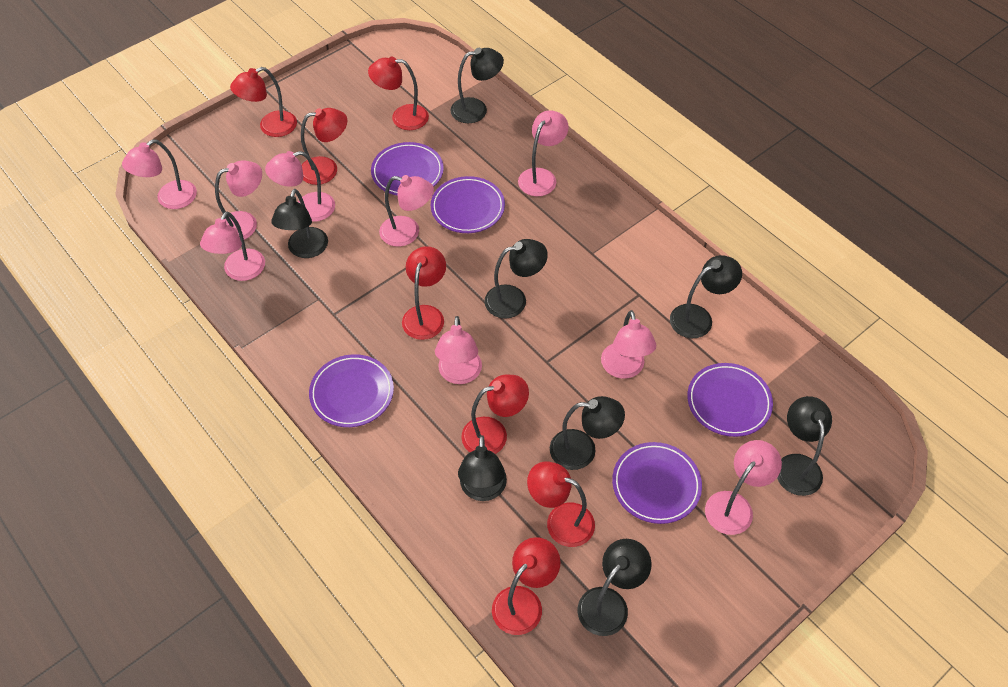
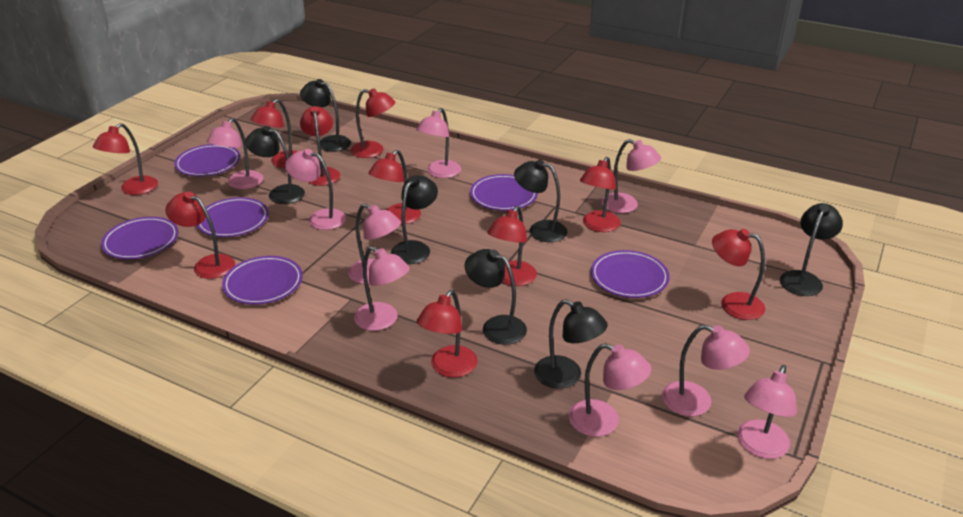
black lamp: [271,189,328,258] [450,48,504,123] [458,435,507,501] [484,239,548,318] [550,396,625,470] [578,539,652,636] [670,255,742,338] [777,396,832,496] = 8 -> [245,126,305,204] [300,79,351,152] [391,175,438,264] [465,249,527,345] [514,160,567,242] [534,299,608,389] [780,203,843,296] = 7
purple plate: [309,354,394,427] [371,142,444,195] [431,176,505,233] [612,442,702,524] [687,363,773,437] = 5 -> [101,217,179,259] [174,144,241,177] [197,197,269,237] [222,256,303,305] [470,174,538,211] [591,250,670,298] = 6
red lamp: [230,67,297,137] [301,108,347,185] [368,56,429,130] [402,246,446,340] [461,375,529,454] [492,537,561,635] [527,461,595,547] = 7 -> [93,123,158,195] [165,192,235,279] [251,99,298,168] [300,106,340,186] [351,88,395,158] [368,150,421,225] [417,290,478,378] [487,206,537,286] [580,157,620,232] [712,229,765,320] = 10

